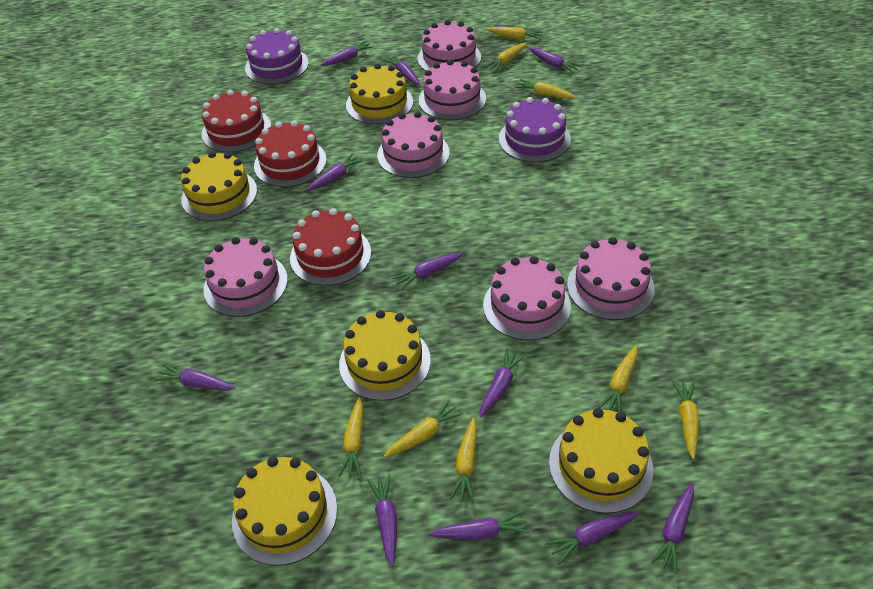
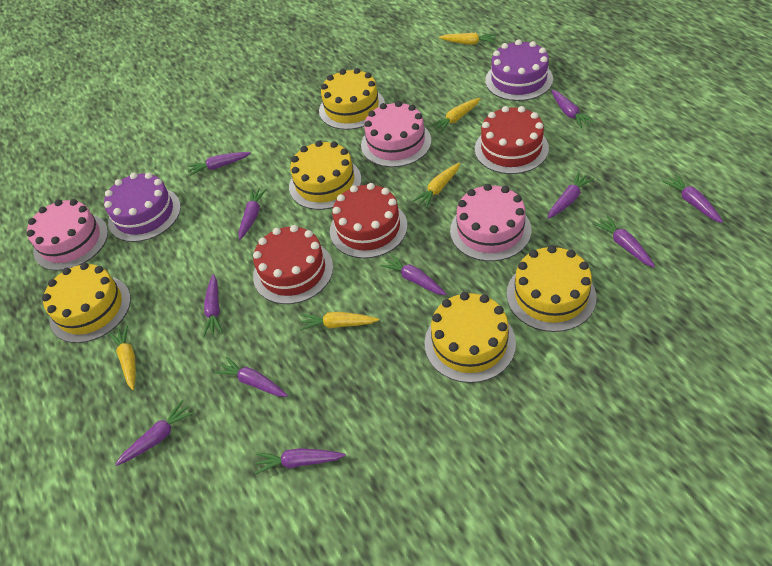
pink cake: [203,237,288,317] [377,112,450,178] [417,20,481,71] [419,59,486,121] [483,256,571,341] [567,237,655,320] = 6 -> [27,199,108,271] [361,101,431,167] [450,184,531,261] = 3
yellow carrot: [338,398,363,477] [384,400,463,458] [450,418,477,502] [484,43,527,72] [486,27,543,40] [515,79,576,99] [599,346,638,413] [672,380,699,459] = 8 -> [109,325,136,390] [299,312,379,331] [413,163,460,208] [430,98,481,133] [439,33,497,44] = 5

